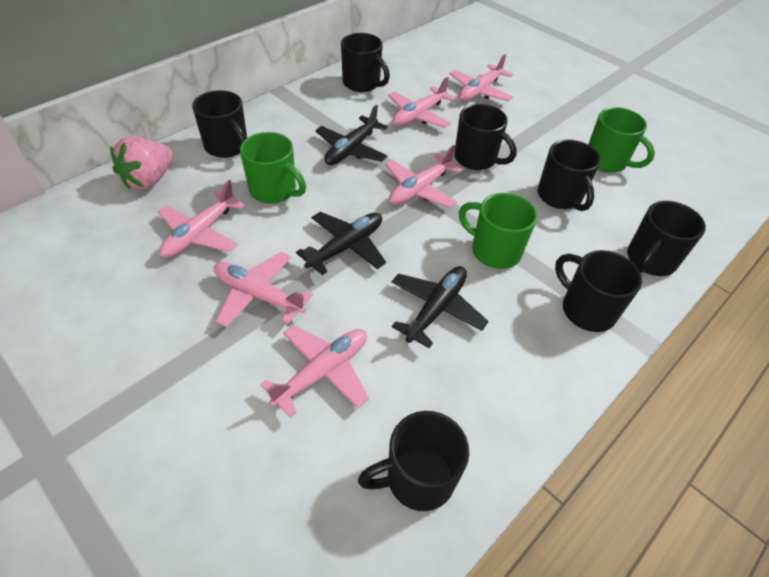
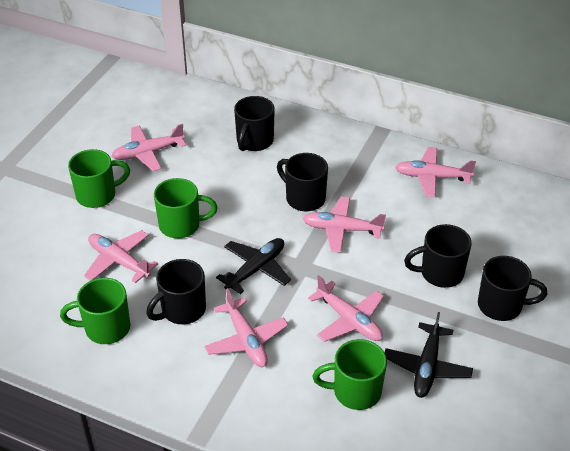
black mug: [192,90,247,158] [341,33,390,92] [358,411,469,511] [454,104,517,170] [538,140,601,211] [555,250,642,332] [627,201,706,276] = 7 -> [146,259,206,324] [234,96,275,151] [277,153,328,211] [404,224,472,288] [478,256,547,321] = 5
black plane: [296,212,386,275] [315,105,388,165] [391,266,489,348] = 3 -> [216,238,291,294] [385,312,473,398] = 2
green mug: [240,132,306,204] [459,193,537,269] [588,107,655,173] = 3 -> [60,278,130,344] [68,149,130,208] [154,178,218,238] [312,339,387,410] = 4
pink strawberry: [110,137,173,189] = 1 -> none = 0

